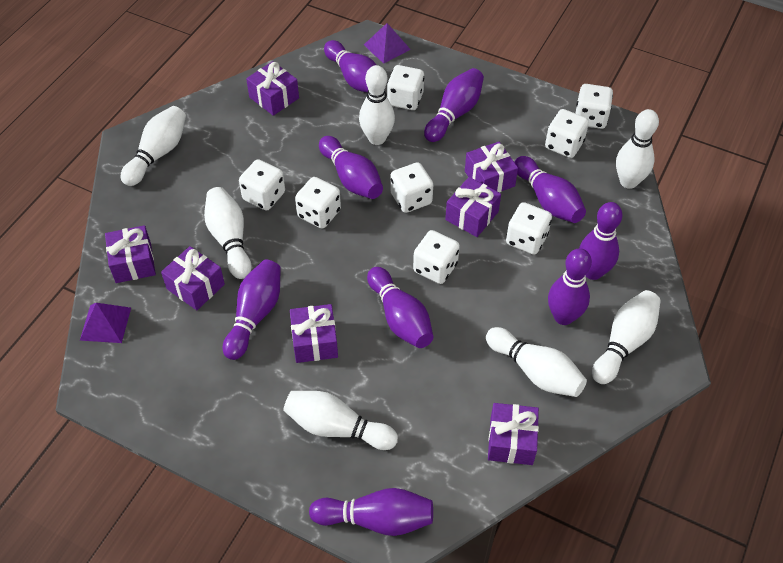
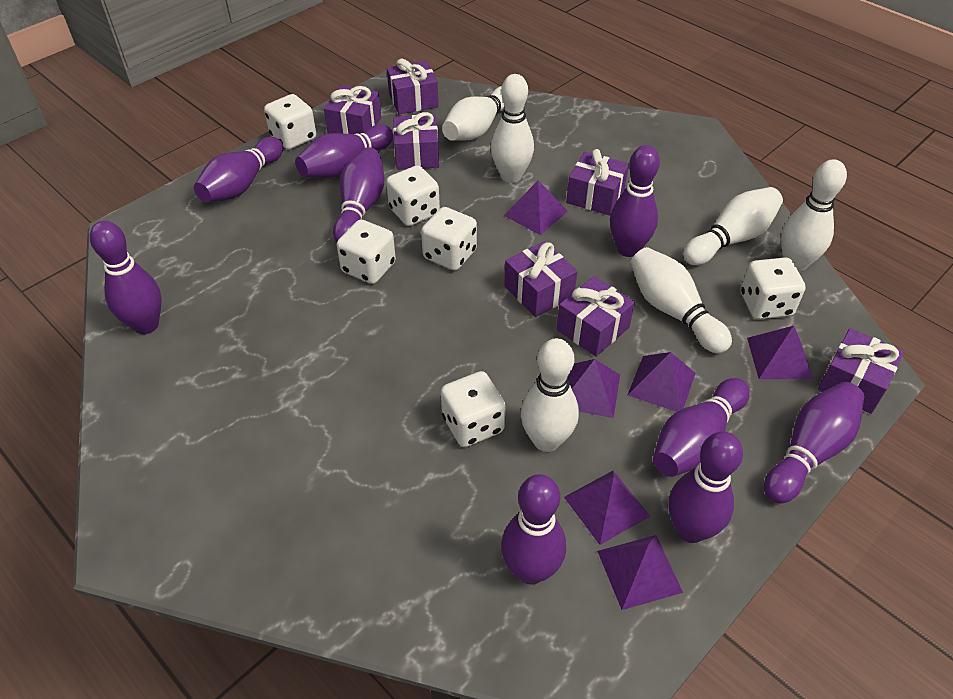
purple pyramid: [80,303,131,343] [364,23,411,64] = 2 -> [504,180,568,235] [564,471,650,545] [568,359,620,418] [597,535,683,610] [628,352,696,412] [747,326,813,379] = 6
white bowling pin: [121,106,186,186] [204,187,252,279] [283,391,398,450] [359,65,395,145] [486,327,587,397] [592,290,661,384] [616,109,659,189] = 7 -> [442,86,504,141] [491,74,534,183] [521,338,579,452] [631,247,732,354] [683,187,783,265] [781,159,847,272] = 6
white dice: [239,159,285,211] [295,177,341,229] [387,65,424,110] [390,162,433,213] [413,230,460,284] [506,202,552,255] [545,109,589,158] [576,84,613,129] = 8 -> [264,94,316,150] [337,219,396,284] [386,165,440,226] [421,207,477,271] [441,371,506,447] [741,257,806,319] = 6

